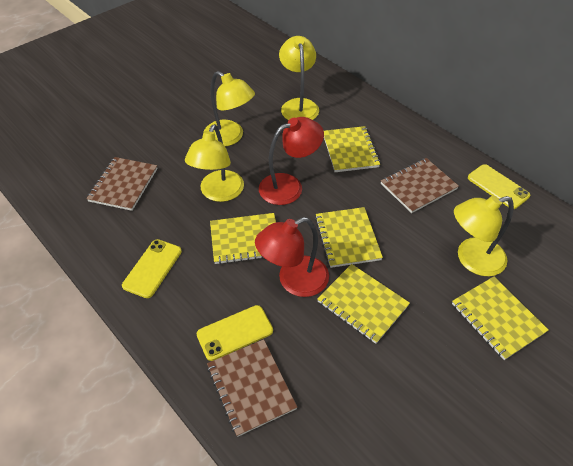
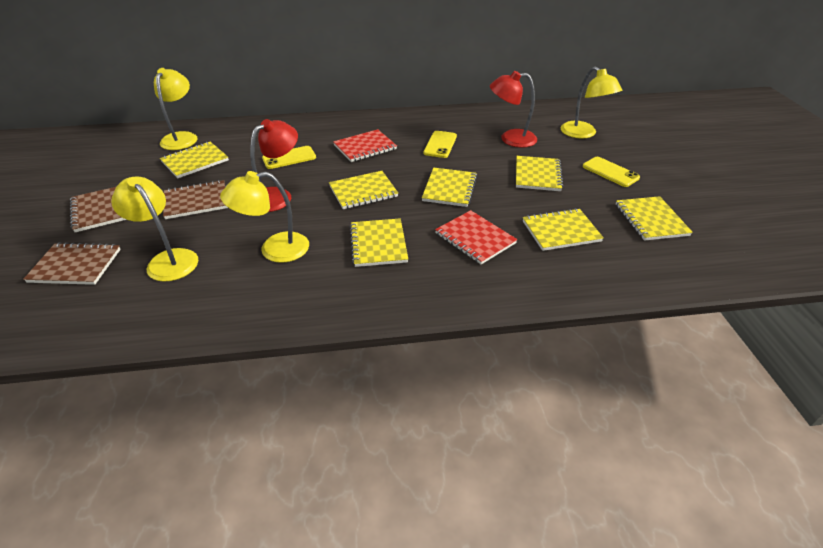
red notebook: none = 0 -> [333,129,397,162] [435,210,518,264] = 2
yellow notebook: [210,213,276,265] [315,207,383,268] [317,264,410,344] [324,126,380,172] [452,277,548,360] = 5 -> [160,142,229,178] [329,171,398,209] [350,218,408,267] [422,167,477,207] [516,156,563,191] [523,208,604,251] [616,196,693,241] = 7

